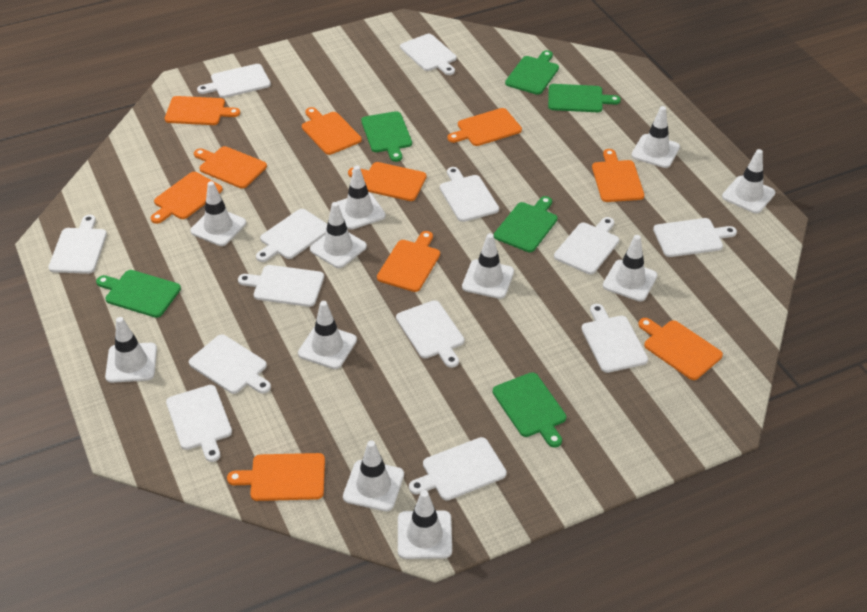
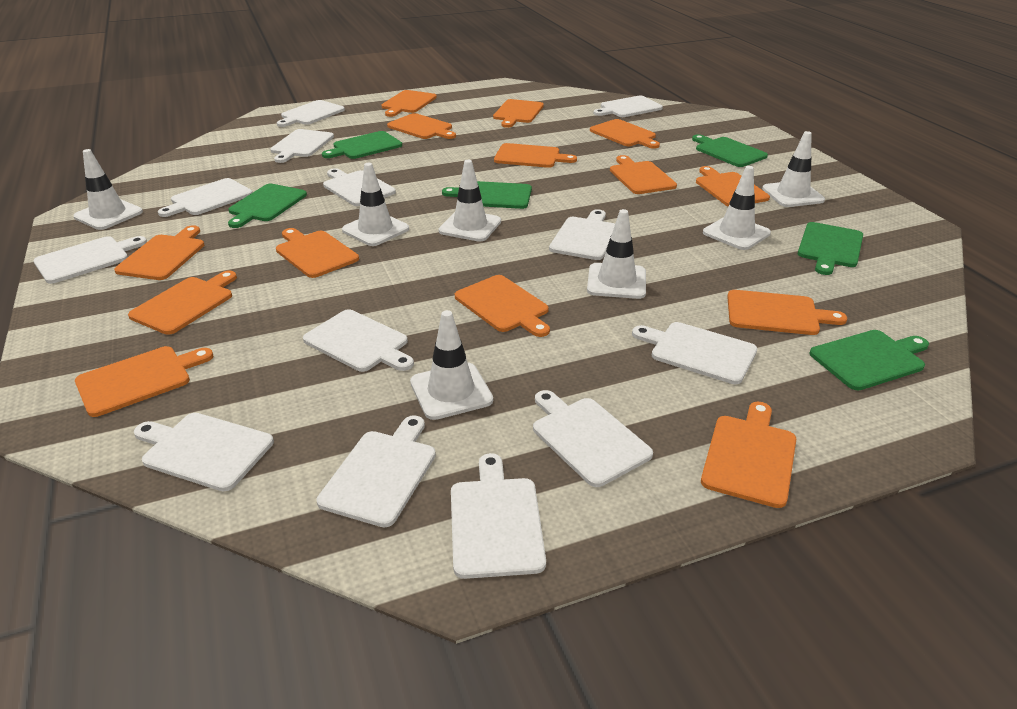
orange cutting board: [151,172,223,224] [165,96,240,125] [194,146,267,188] [227,453,325,501] [302,107,362,155] [348,162,427,201] [377,231,440,292] [447,108,522,146] [592,149,644,202] [638,318,723,380] = 10 -> [75,346,213,417] [114,225,204,280] [128,271,237,335] [276,228,359,278] [382,90,437,117] [387,113,456,139] [455,275,550,337] [493,99,544,128] [494,143,577,168] [590,119,660,149] [610,155,677,194] [696,166,770,206] [701,402,796,508] [727,290,847,335] = 14
white traffic cone: [105,317,157,383] [190,181,246,246] [298,301,357,369] [310,202,367,268] [337,165,386,230] [343,440,404,511] [398,490,452,559] [462,233,514,299] [603,235,657,301] [631,106,680,168] [722,149,775,213] = 11 -> [73,149,143,230] [342,163,409,246] [410,310,493,420] [439,160,501,242] [587,209,646,299] [703,166,771,250] [762,131,825,207] = 7

